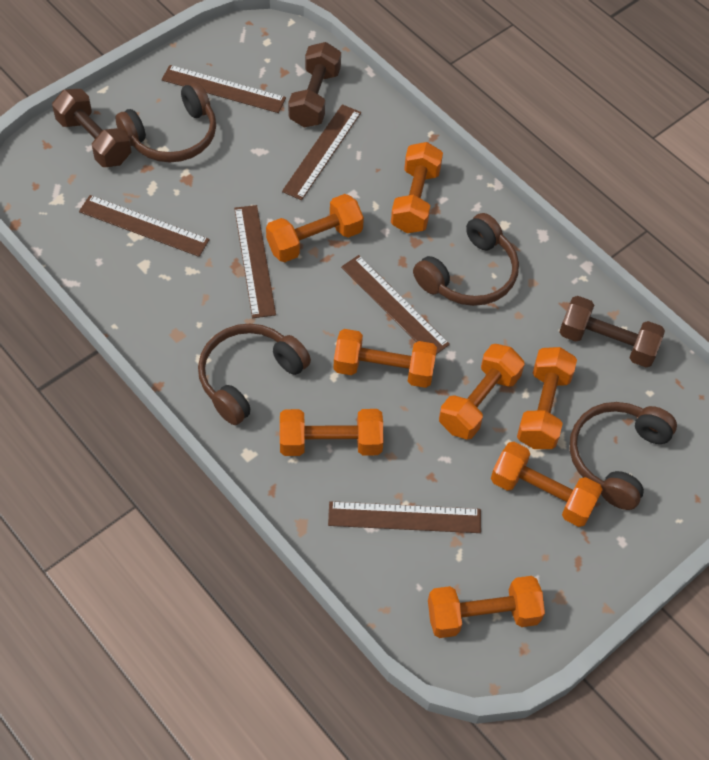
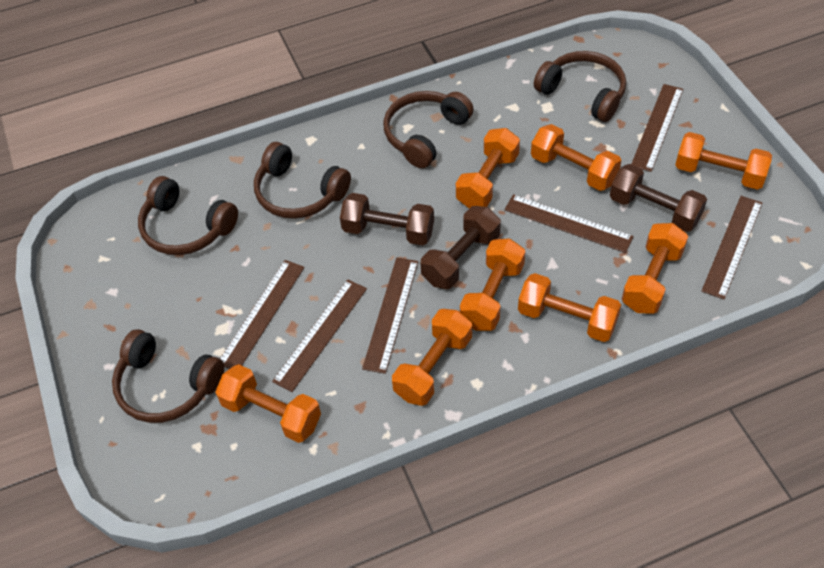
brown headphones: [115,82,216,162] [198,323,311,425] [413,213,519,306] [570,402,677,510] = 4 -> [112,329,224,423] [138,176,238,255] [254,142,351,219] [383,91,474,168] [534,51,626,122] = 5

